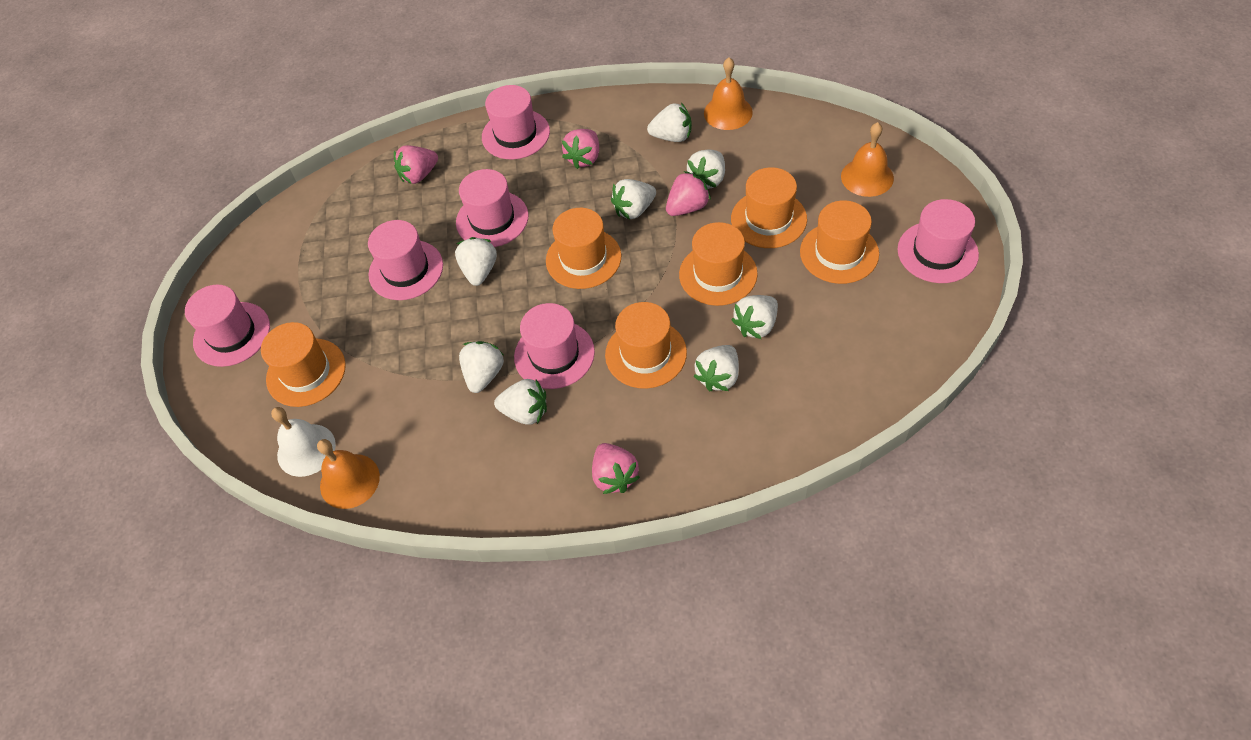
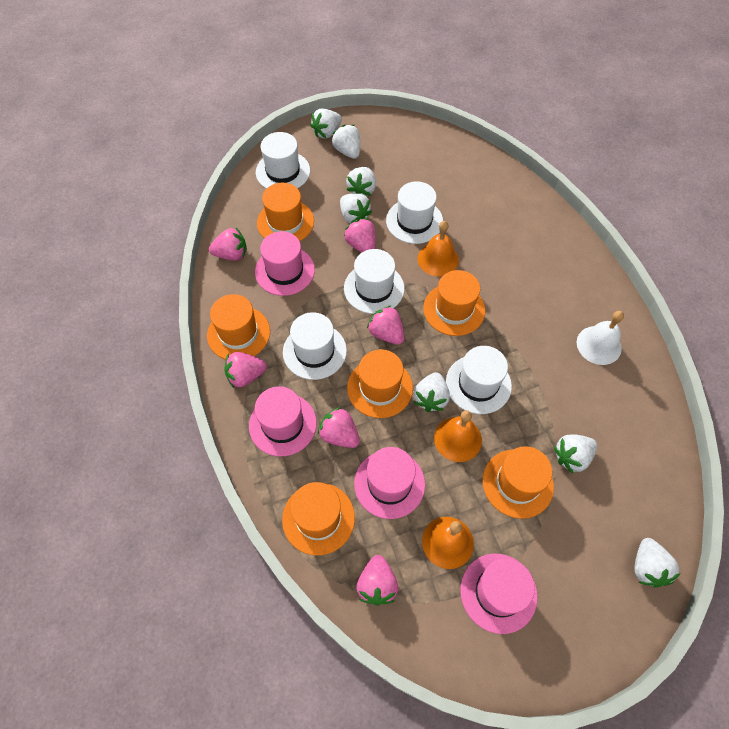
pink hat: [185,285,270,367] [368,220,443,300] [456,169,528,247] [482,85,550,159] [514,303,595,389] [897,199,979,283] = 6 -> [249,386,317,456] [255,231,315,296] [354,447,425,519] [460,553,538,634] = 4
pink strawberry: [394,145,438,184] [562,129,599,169] [592,443,640,494] [666,171,711,216] = 4 -> [209,228,247,261] [224,352,267,388] [318,407,360,448] [344,218,376,252] [356,555,399,605] [367,305,404,345] = 6
white hat: none = 0 -> [256,132,310,189] [283,312,347,380] [344,249,404,314] [386,181,443,244] [446,346,512,414] = 5
white strawberry: [455,237,497,286] [459,341,504,393] [494,379,547,425] [611,179,656,219] [647,103,692,142] [687,150,725,189] [694,345,739,391] [731,295,778,339] = 8 -> [310,109,342,139] [332,125,360,159] [340,193,372,224] [346,167,376,197] [414,372,450,412] [554,434,597,474] [634,538,681,587] = 7

